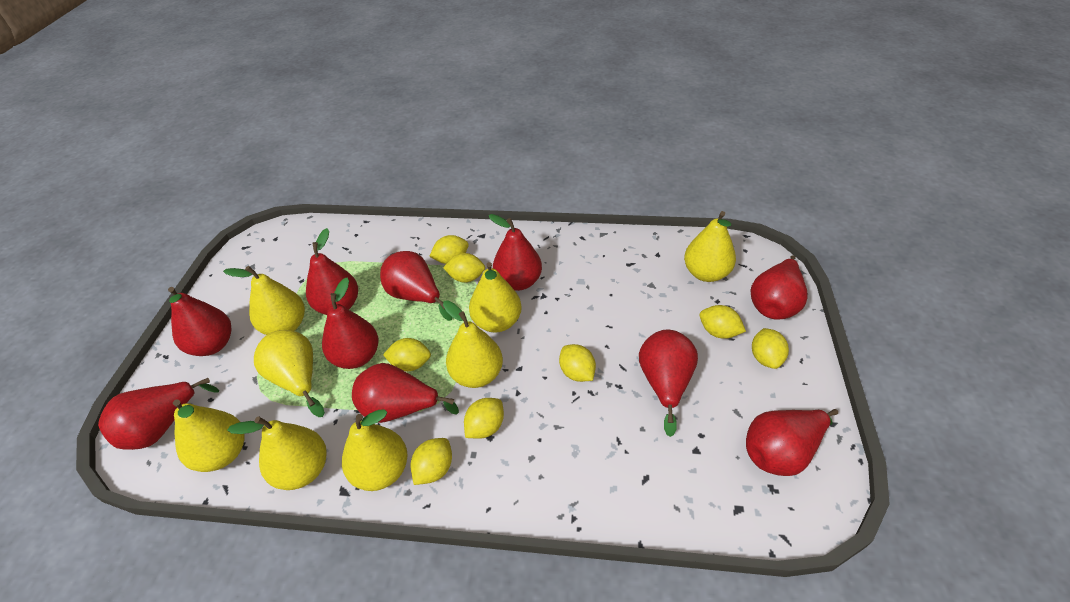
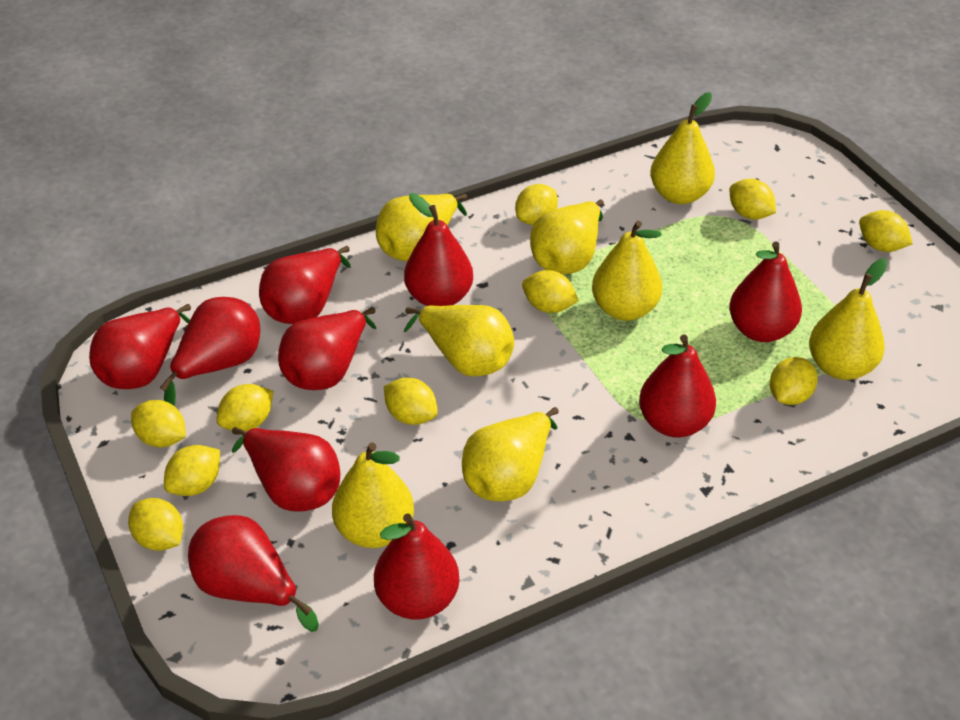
yellow lemon: [383,338,431,371] [411,438,452,485] [429,235,469,264] [443,253,485,283] [464,398,504,439] [559,344,596,382] [699,305,746,339] [752,328,789,369] = 8 -> [128,498,183,551] [131,400,186,447] [164,445,220,496] [216,384,273,431] [384,378,438,425] [515,184,558,225] [522,270,579,313] [730,179,776,220] [770,357,818,405] [859,210,913,252] = 10

